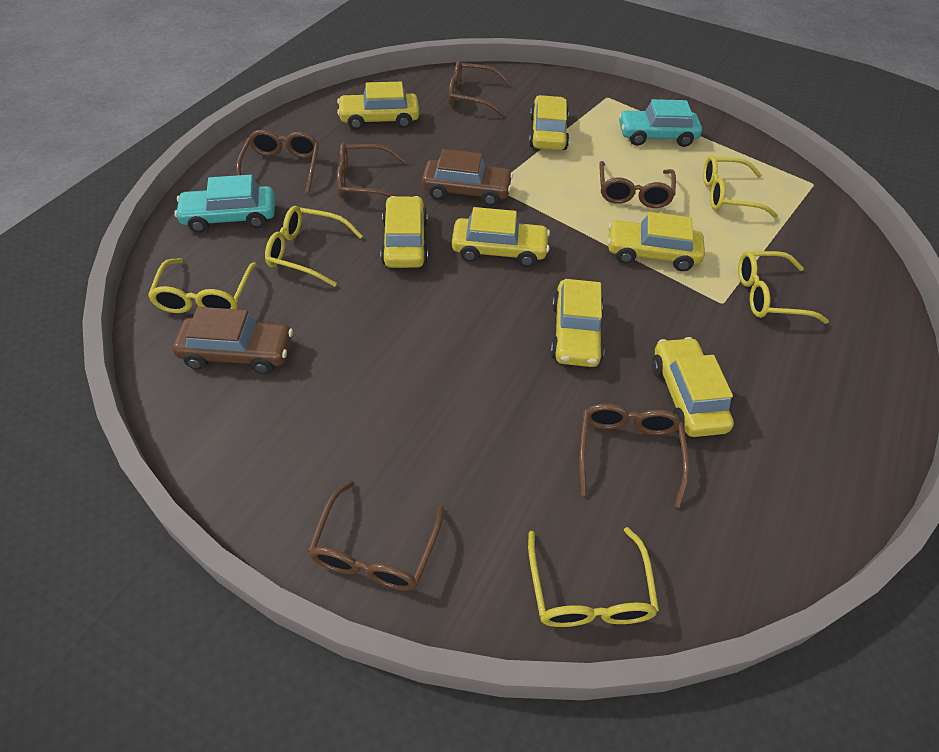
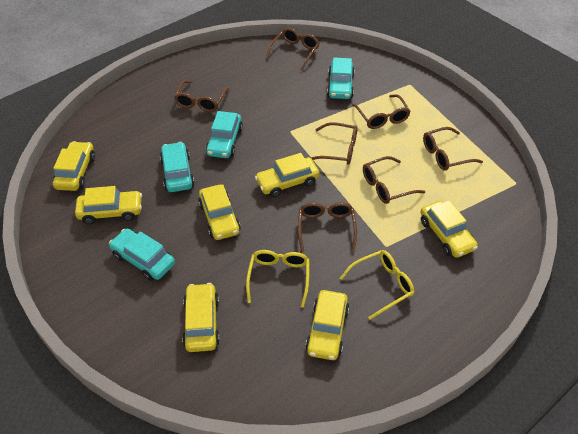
brown car: [172,307,293,374] [422,149,513,206] = 2 -> none = 0
brown glasses: [236,130,319,194] [308,481,444,591] [337,143,405,198] [448,60,511,116] [579,404,689,508] [599,161,676,208] = 6 -> [174,80,230,112] [266,28,320,70] [298,202,357,252] [311,122,358,165] [352,94,411,129] [363,156,425,204] [423,127,483,171] = 7
turquoise car: [174,175,275,233] [619,99,702,147] = 2 -> [109,229,175,281] [160,142,194,192] [206,111,243,158] [327,58,355,99] = 4
yellow glasses: [148,258,257,313] [265,206,363,287] [528,527,659,627] [703,155,778,218] [738,251,829,324] = 5 -> [246,250,310,307] [340,250,414,320] = 2

